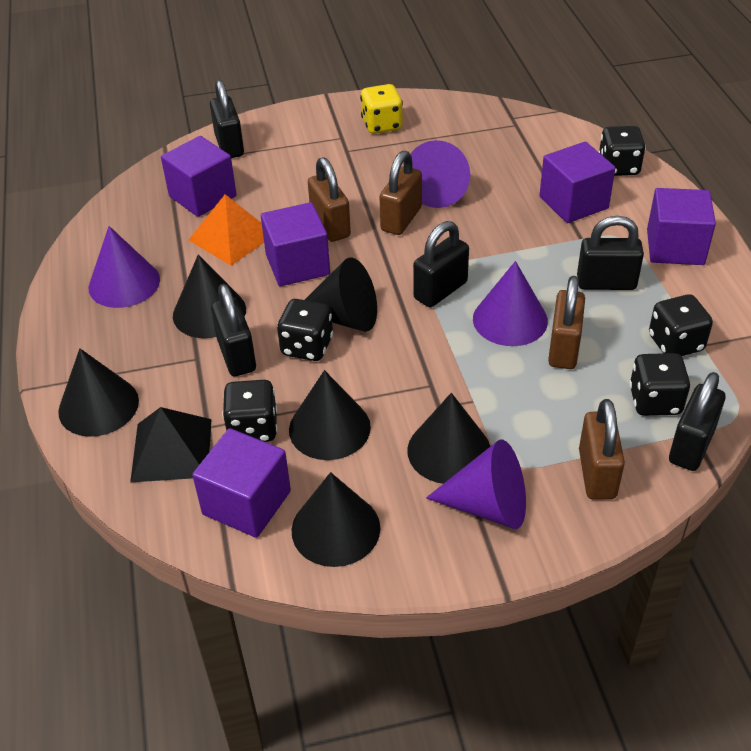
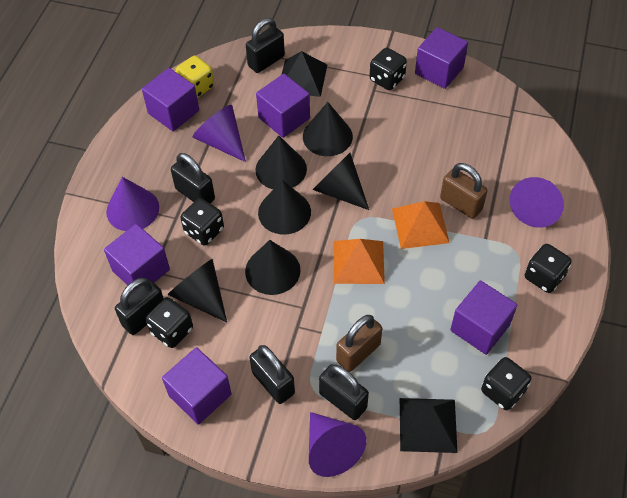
black pyramid: [130,407,211,482] = 1 -> [281,51,327,97] [400,398,458,453] = 2
brown padlock: [308,157,351,242] [379,151,422,235] [548,276,585,369] [579,399,625,500] = 4 -> [336,315,382,372] [440,163,488,219] = 2
orange pyramid: [189,194,264,265] = 1 -> [334,239,385,284] [392,201,450,249] = 2
purple cube: [161,136,237,217] [192,428,291,538] [261,202,330,286] [539,142,615,223] [647,188,716,265] = 5 -> [104,224,170,289] [142,68,199,131] [162,347,232,425] [256,74,310,138] [415,27,468,89] [450,281,517,355] = 6

